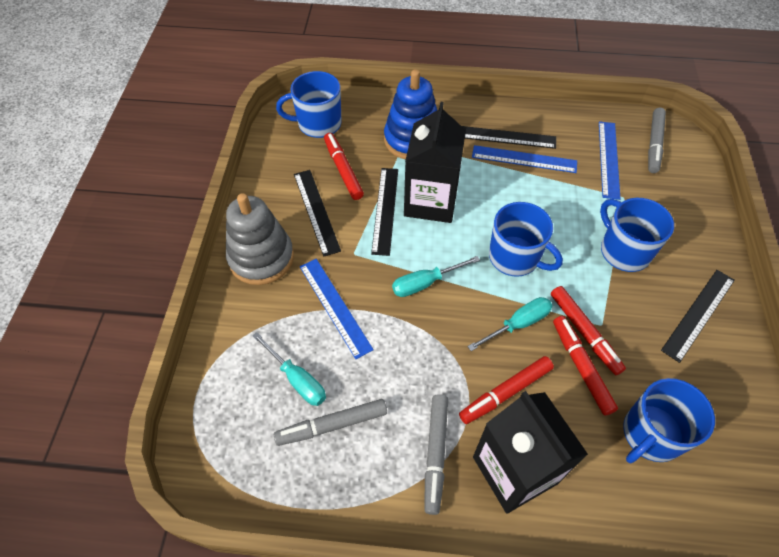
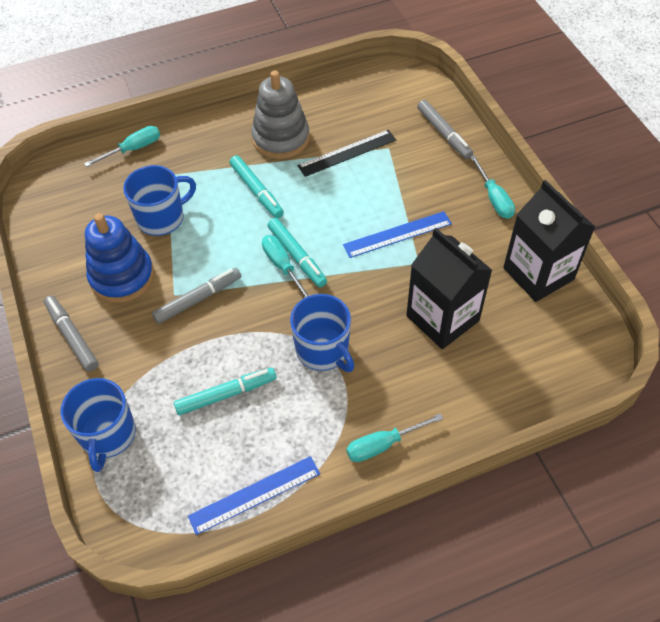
black ruler: [294,170,341,257] [371,168,398,256] [462,126,556,149] [661,270,735,363] = 4 -> [298,130,396,177] = 1
blue mug: [276,71,341,138] [489,202,563,277] [600,198,674,272] [623,378,715,463] = 4 -> [61,378,136,472] [123,165,196,236] [290,294,354,372] = 3
blue ruler: [300,259,374,359] [472,145,577,173] [599,121,621,200] = 3 -> [188,456,320,535] [343,211,452,258] = 2
red marker: [324,133,364,200] [459,356,554,424] [551,286,626,375] [553,316,618,416] = 4 -> none = 0
turquoise marker: none = 0 -> [174,368,277,415] [230,155,284,218] [267,218,327,287] = 3
turquoise screwdriver: [252,332,326,406] [392,256,480,297] [467,297,552,351] = 3 -> [84,126,160,167] [262,235,310,298] [347,413,443,462] [470,155,515,219] = 4

